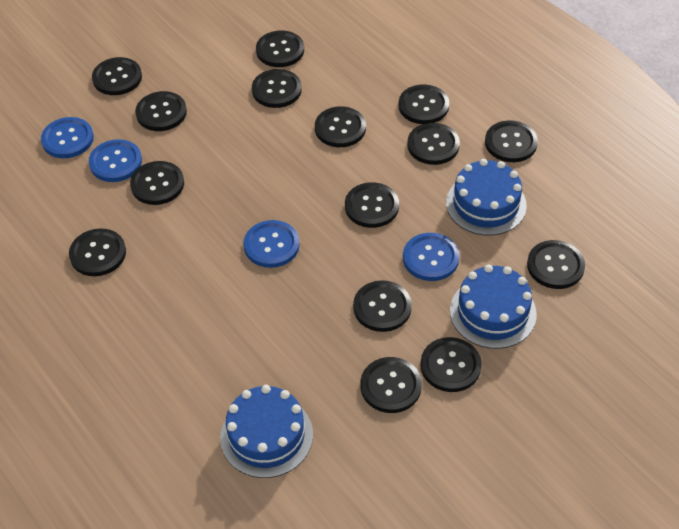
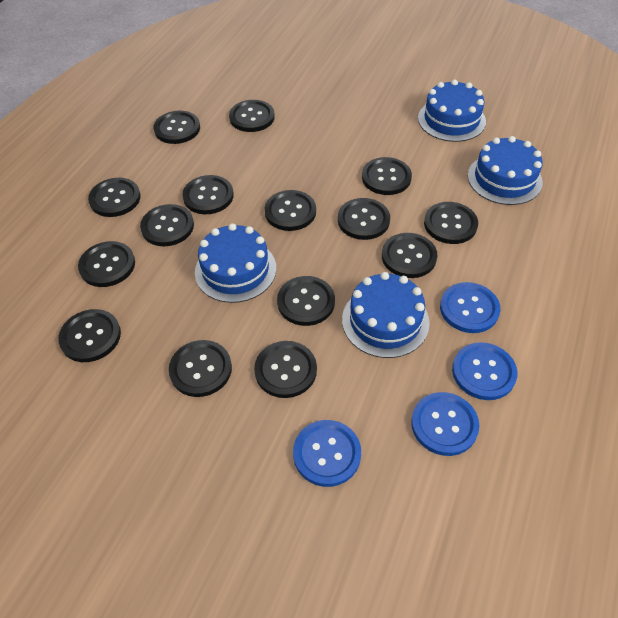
blue cake: [220,385,313,478] [446,159,527,236] [450,264,537,349] = 3 -> [195,223,276,303] [342,272,430,358] [418,79,486,142] [468,136,543,205] = 4

